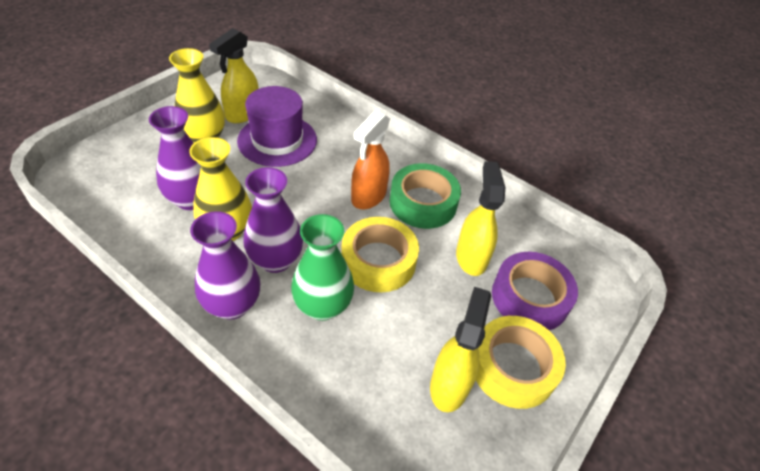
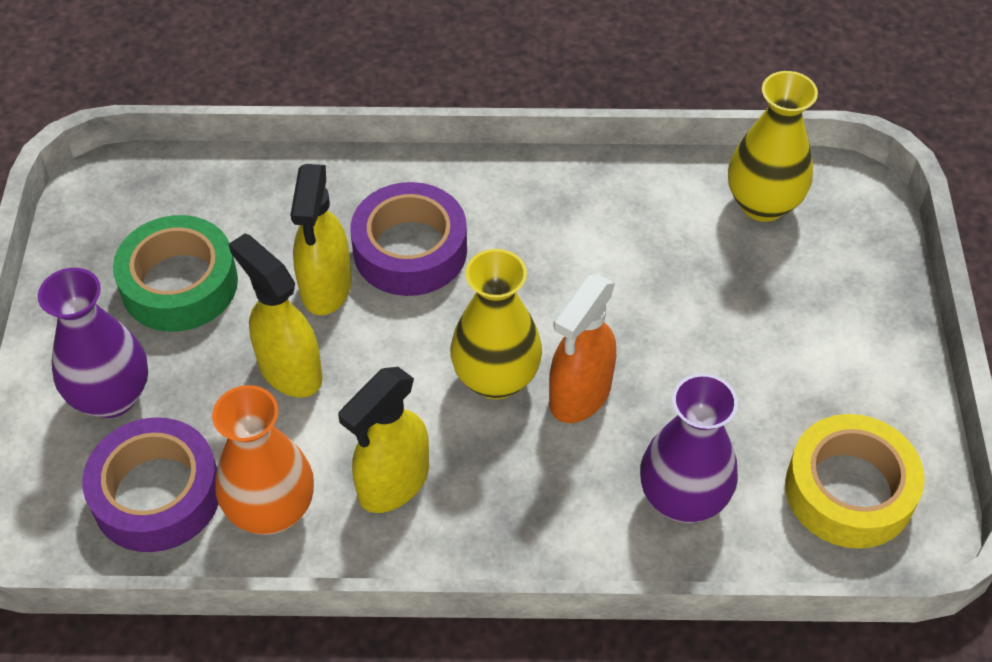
green vase: [291,214,354,321] = 1 -> none = 0
orange vase: none = 0 -> [212,385,314,535] = 1
purple hat: [237,86,317,167] = 1 -> none = 0
purple tape: [492,252,578,330] = 1 -> [82,417,219,552] [351,182,467,296] = 2
purple vase: [149,106,201,210] [190,211,260,320] [243,167,303,273] = 3 -> [38,268,148,418] [640,373,738,523] = 2
yellow tape: [341,217,419,292] [476,316,566,409] = 2 -> [785,414,925,549] = 1

